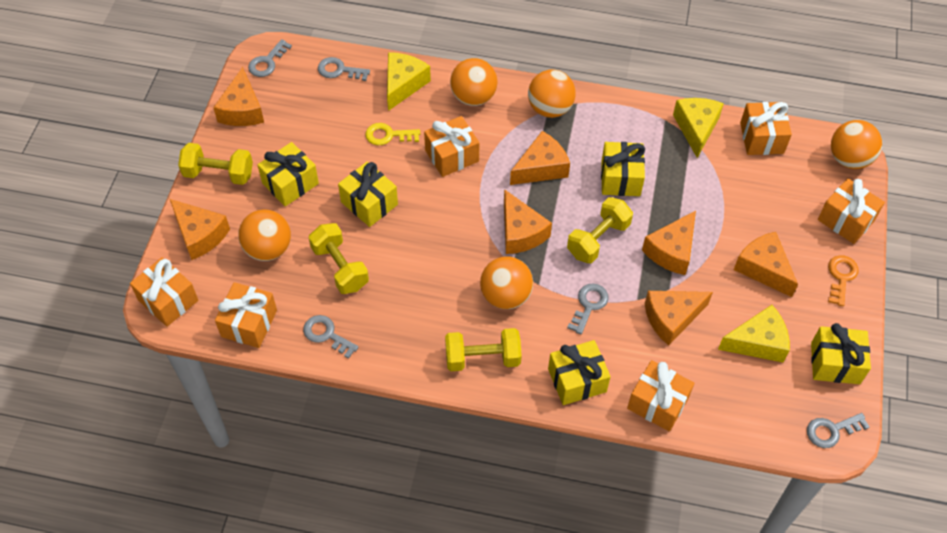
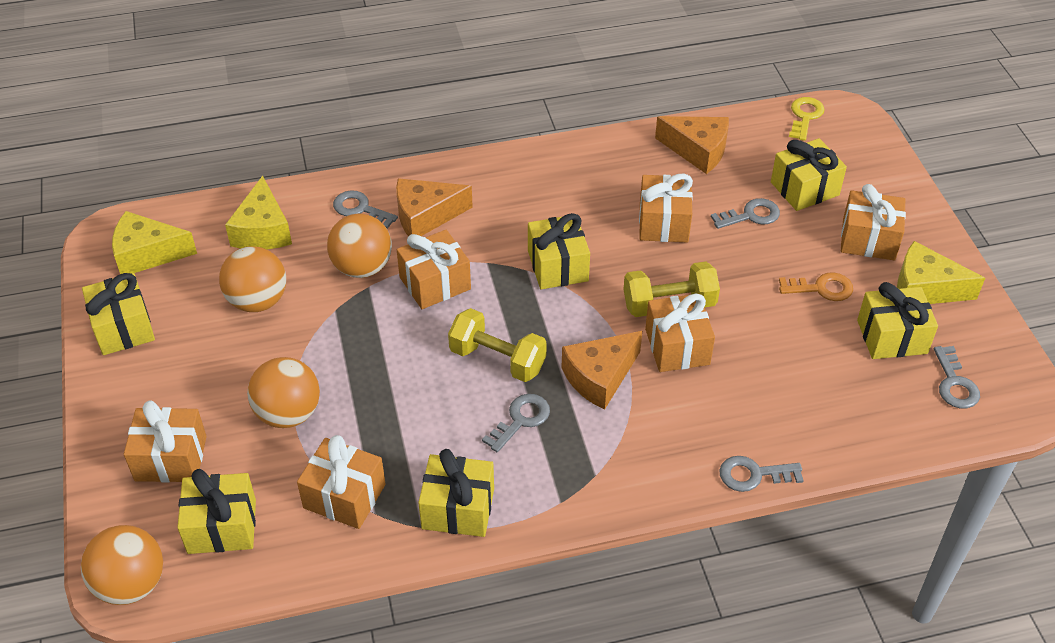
orange ball: [238,209,291,261] [450,58,497,106] [480,256,533,309] [528,69,576,118] [831,120,882,169] = 5 -> [81,525,163,605] [219,246,286,312] [247,357,320,428] [327,214,392,278] = 4
orange cheese: [170,199,230,260] [213,67,264,126] [504,189,552,254] [510,131,570,185] [642,211,696,275] [645,291,713,346] [734,232,798,297] = 7 -> [396,178,473,236] [562,331,642,410] [655,116,729,174] = 3
yellow dumbbell: [178,143,253,185] [308,223,369,294] [445,328,522,371] [567,197,633,263] = 4 -> [448,308,547,382] [623,262,720,317] = 2
yellow gift: [257,142,319,206] [338,162,398,227] [548,340,611,405] [601,142,645,196] [811,323,871,384] = 5 -> [82,273,155,355] [177,469,256,554] [418,449,494,537] [528,213,590,289] [771,138,847,211] [857,282,938,359] = 6

